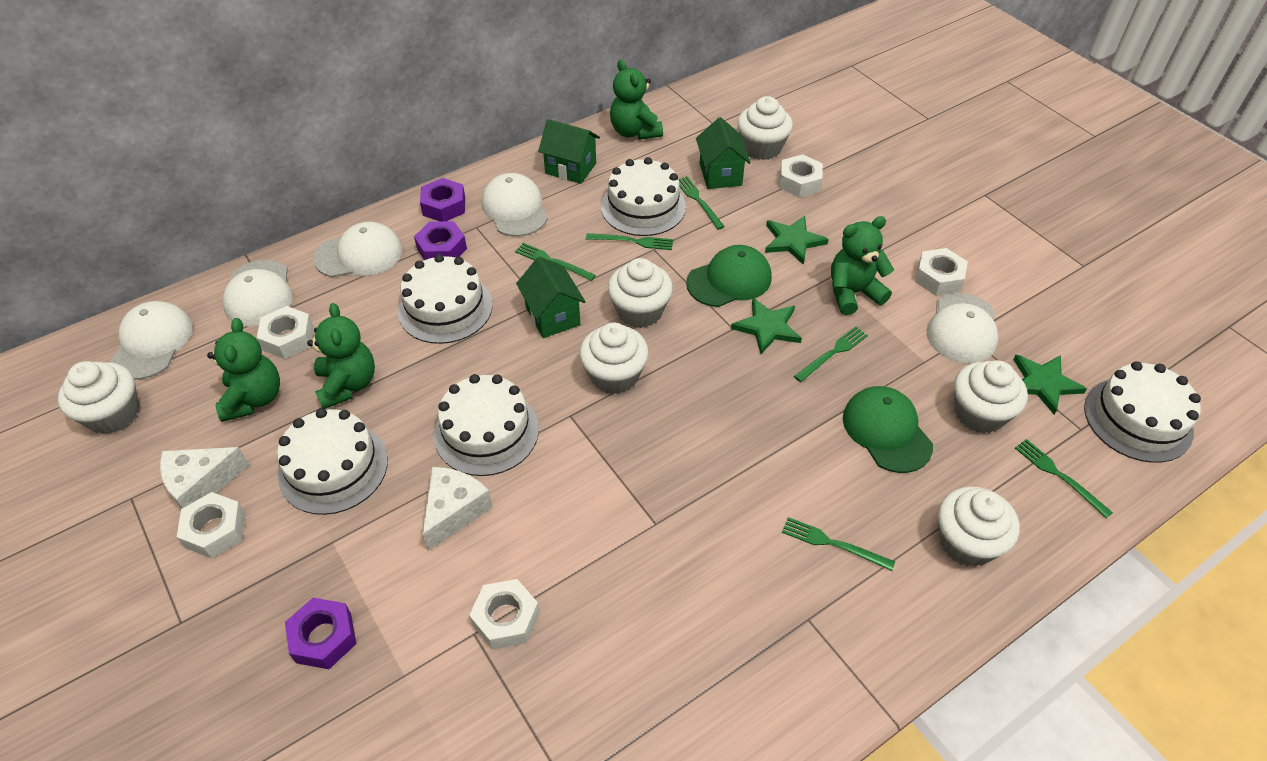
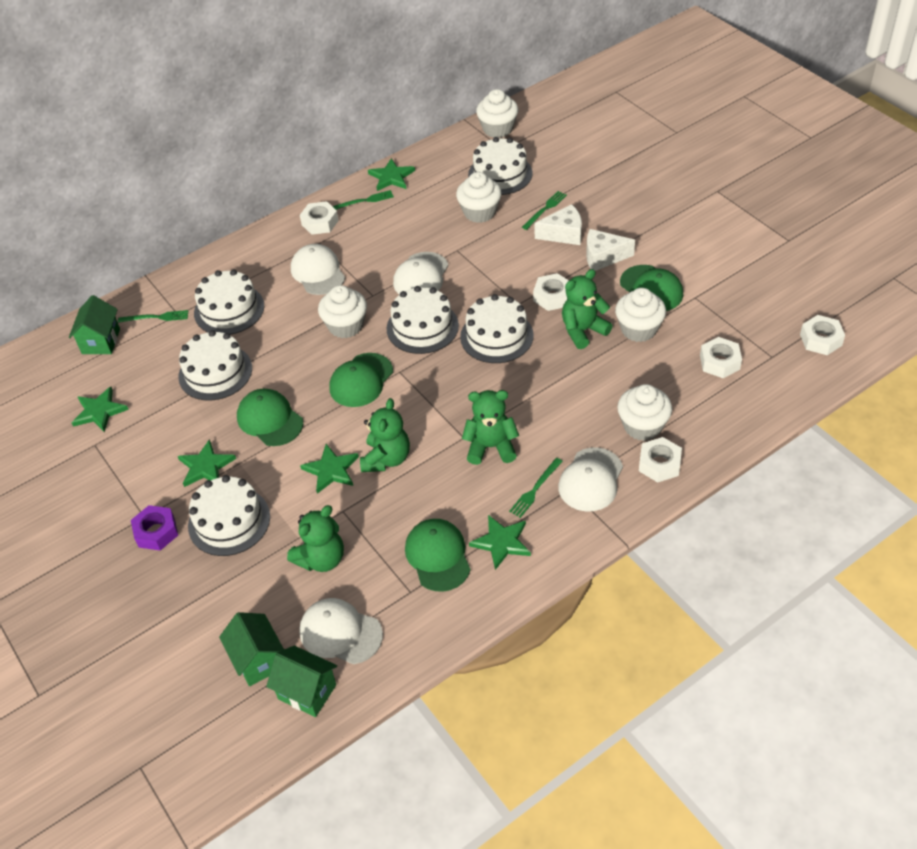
green cap: [686,245,772,307] [843,386,933,473] = 2 -> [237,389,303,446] [329,353,393,407] [405,519,471,592] [620,265,683,311] = 4
green fork: [515,243,596,281] [586,233,673,250] [679,176,725,230] [782,517,895,571] [794,327,868,382] [1015,439,1113,518] = 6 -> [118,310,188,323] [332,190,394,210] [509,458,563,518] [522,191,567,230] = 4
green star: [731,298,802,354] [765,216,829,265] [1013,355,1087,414] = 3 -> [72,387,129,432] [178,439,236,487] [300,444,359,494] [368,158,415,191] [469,515,531,570] = 5
purple nut: [285,598,356,669] [414,221,467,260] [420,178,465,221] = 3 -> [131,505,178,551] = 1
white cake: [277,408,388,515] [398,254,492,344] [434,374,539,476] [601,157,686,236] [1084,361,1201,463] = 5 -> [178,330,252,401] [188,475,270,556] [194,269,264,335] [387,286,459,354] [460,294,534,363] [468,137,533,195] = 6
white cap: [110,301,193,380] [223,260,293,326] [313,222,402,277] [482,173,548,237] [927,293,998,363] = 5 -> [291,244,345,295] [299,598,383,664] [393,252,448,295] [558,447,623,511] = 4
white cupcake: [58,361,139,434] [580,323,649,394] [608,258,673,328] [737,96,793,160] [938,486,1020,567] [954,360,1028,434] = 6 -> [318,285,367,338] [456,172,502,223] [476,89,518,138] [615,288,666,342] [617,384,672,441] = 5

